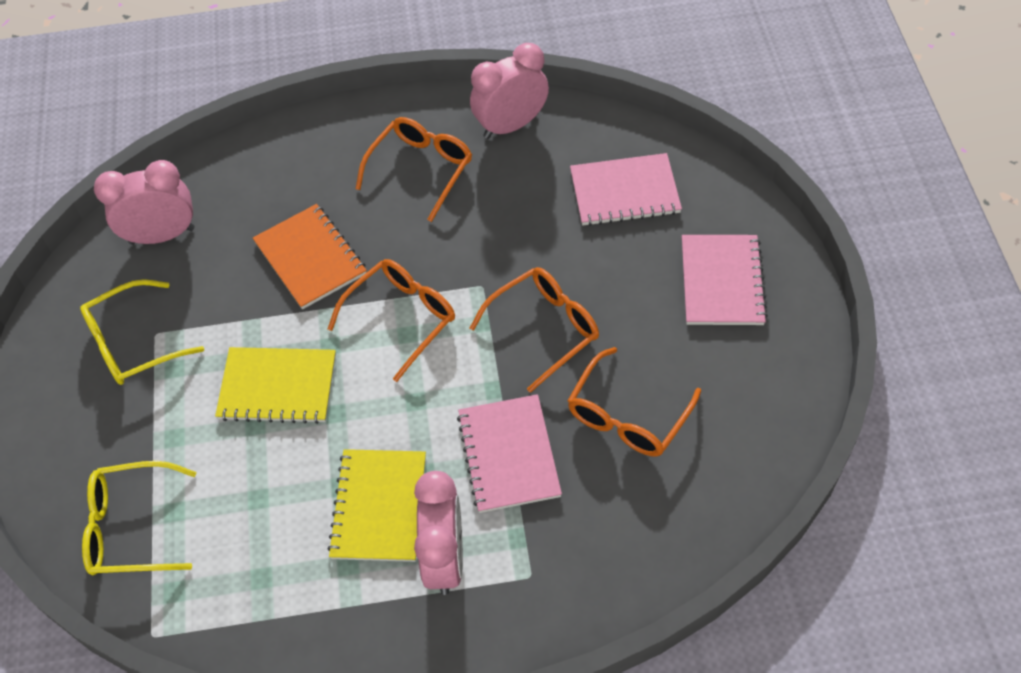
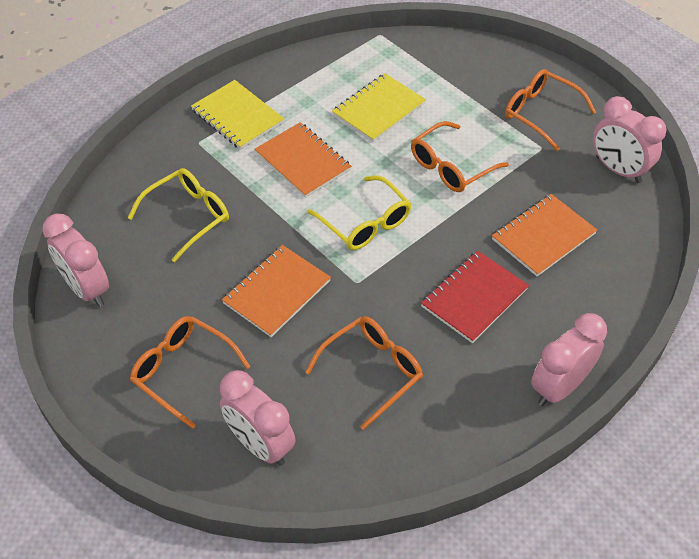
orange notebook: [253,204,367,310] = 1 -> [222,245,331,337] [255,122,351,198] [492,194,597,276] = 3
pink clock: [94,160,195,244] [414,471,463,595] [470,43,549,139] = 3 -> [42,214,109,307] [220,370,296,466] [531,313,607,406] [593,96,667,183] = 4
pink notebook: [457,394,562,513] [570,153,682,226] [682,235,768,325] = 3 -> none = 0
red notebook: none = 0 -> [421,250,529,343] = 1

